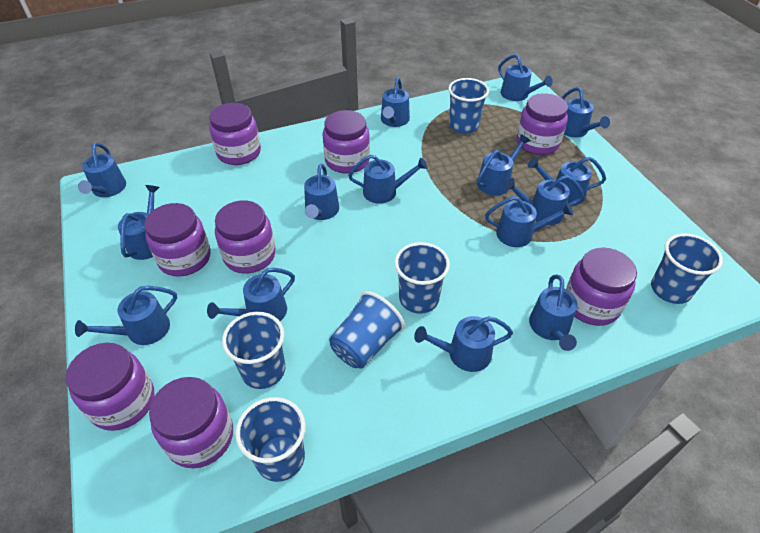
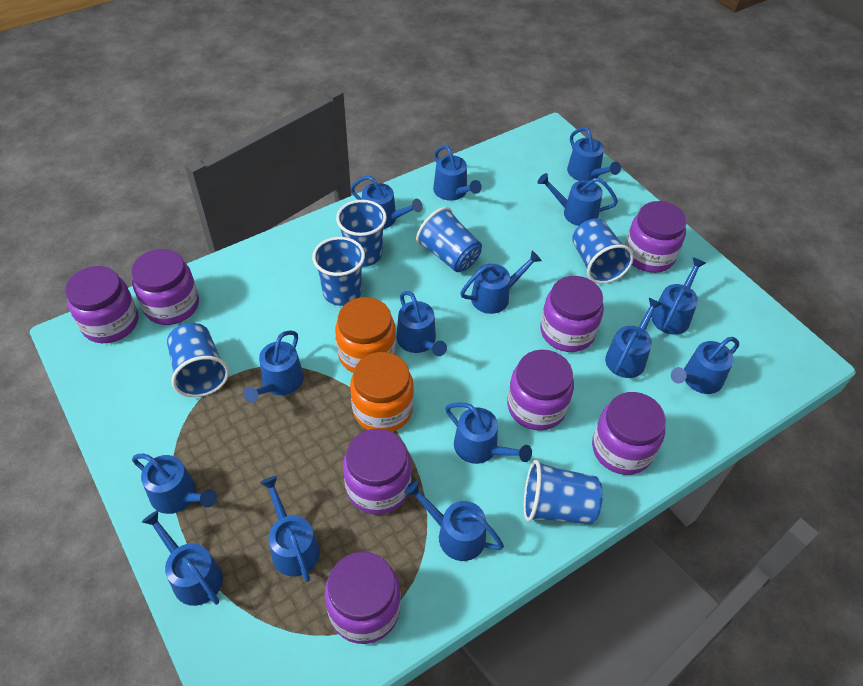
orange jar: none = 0 -> [335,297,396,373] [350,352,414,432] = 2

